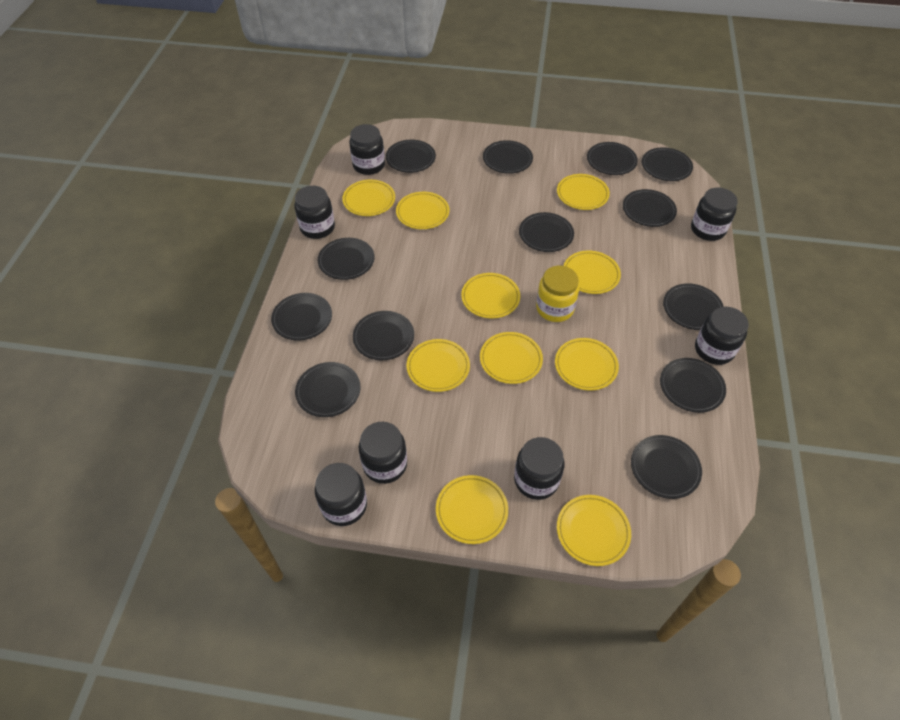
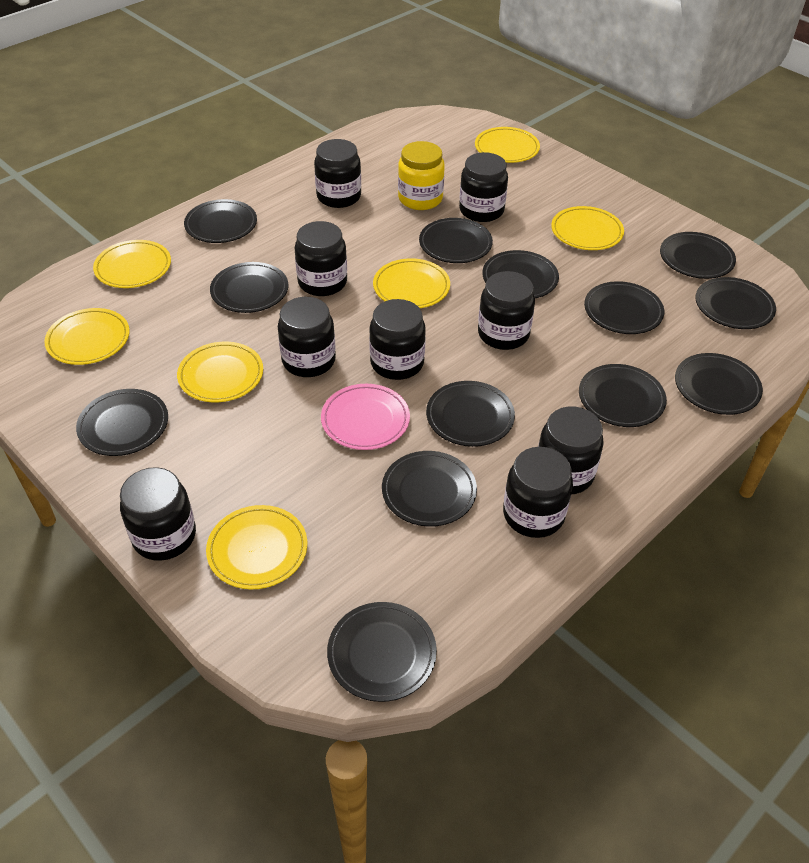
black jar: [295,186,335,239] [315,463,367,526] [349,124,385,175] [359,422,407,484] [514,437,565,500] [691,188,738,241] [695,307,749,365] = 7 -> [120,467,196,561] [278,297,336,377] [295,221,347,296] [314,139,361,208] [369,299,426,380] [459,152,508,222] [478,271,535,350] [503,447,573,538] [538,407,604,495] = 9
pink plate: none = 0 -> [321,384,410,450] = 1
yellow plate: [342,180,395,216] [396,192,449,229] [407,339,470,392] [436,475,508,544] [461,273,520,318] [480,332,543,384] [555,338,619,390] [557,174,610,210] [557,495,631,566] [564,251,621,294] = 10 -> [44,308,130,365] [93,240,171,288] [177,342,263,402] [206,505,307,589] [373,258,450,308] [475,127,540,163] [551,206,624,250] = 7

